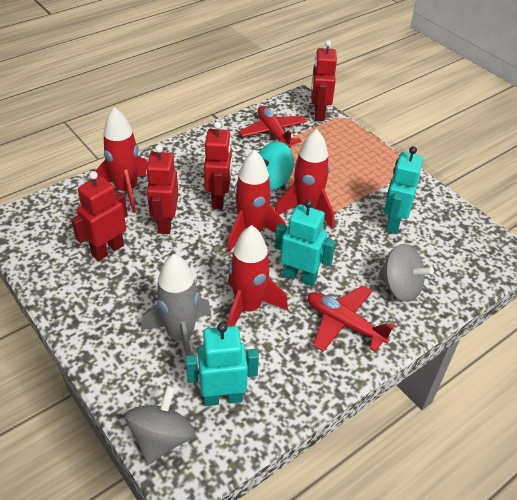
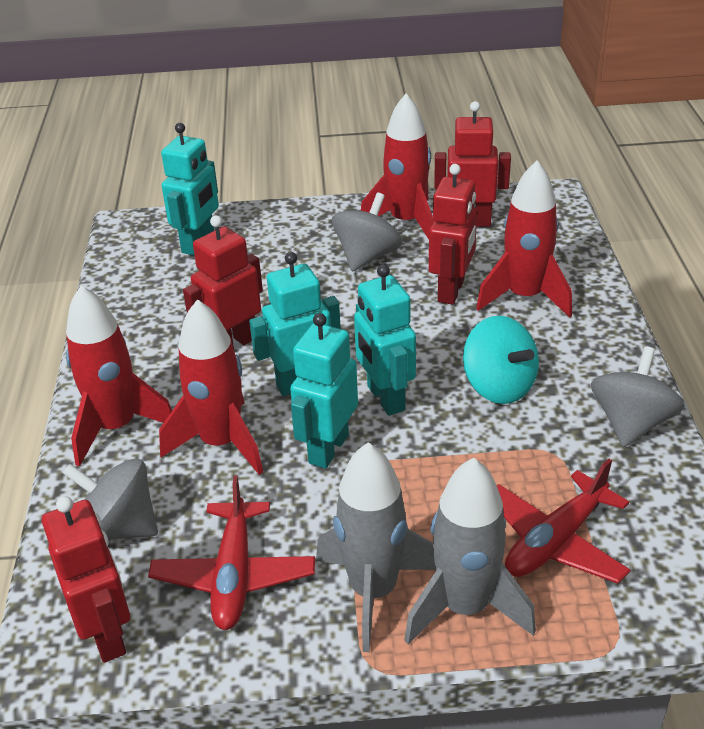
grey rocket: [141,254,211,356] = 1 -> [316,442,436,652] [404,458,536,645] = 2
grey spinning top: [125,385,195,465] [379,244,434,302] = 2 -> [63,459,158,540] [332,193,402,271] [591,346,685,447] = 3
turquoise robot: [186,323,259,406] [275,200,336,287] [384,146,423,234] = 3 -> [161,123,219,256] [249,252,341,396] [290,313,358,469] [354,264,416,416] = 4

